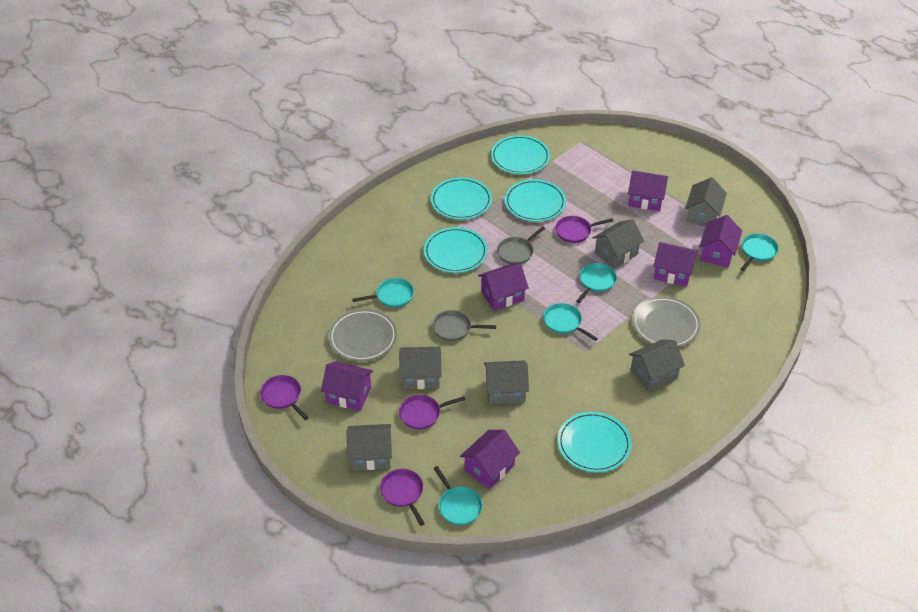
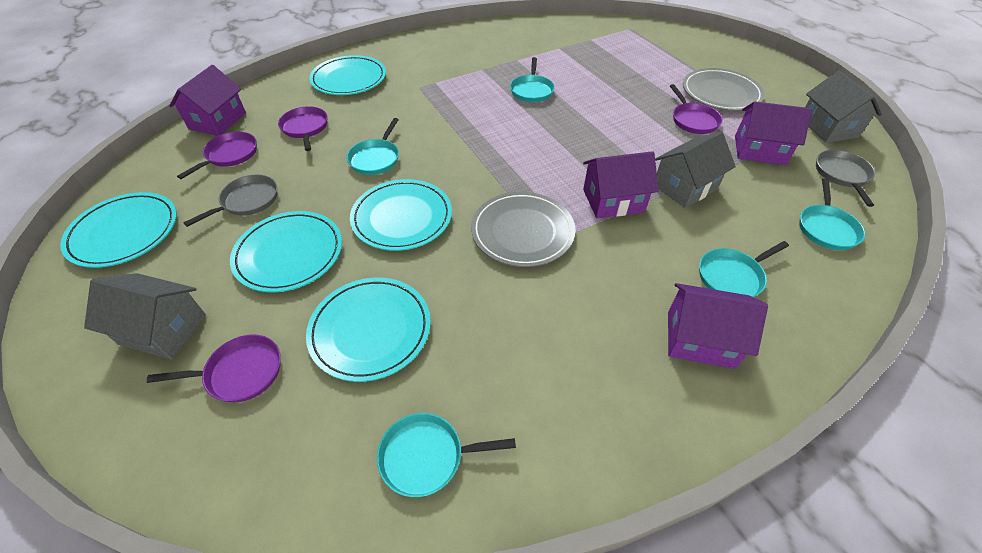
grey house: [346,424,392,470] [399,347,442,389] [484,360,529,404] [593,219,644,269] [629,339,685,391] [685,177,727,227] = 6 -> [84,273,206,360] [655,131,736,208] [805,71,882,143] = 3
purple house: [321,361,374,411] [460,430,520,489] [478,264,529,311] [628,170,668,211] [653,242,698,287] [699,215,742,267] = 6 -> [169,65,246,136] [583,151,658,218] [668,283,768,369] [735,101,812,165] = 4

